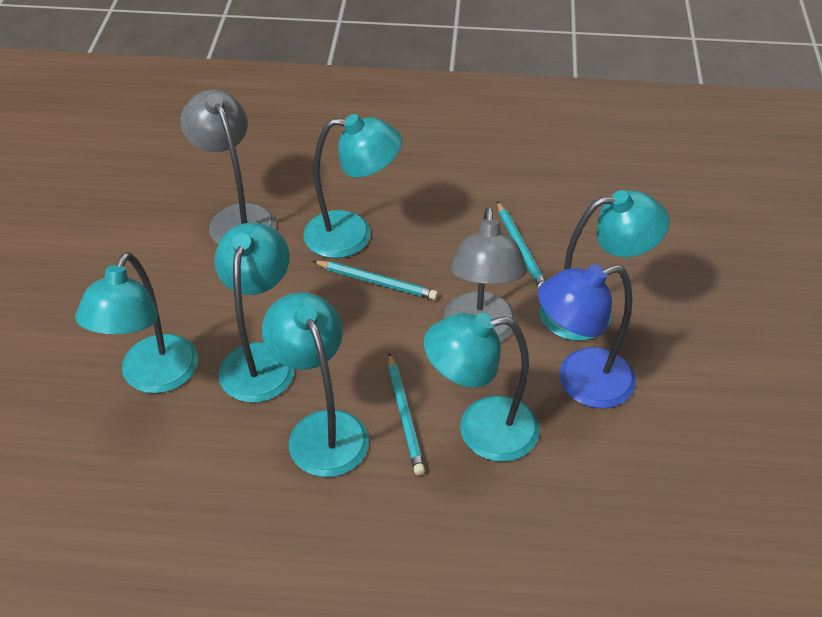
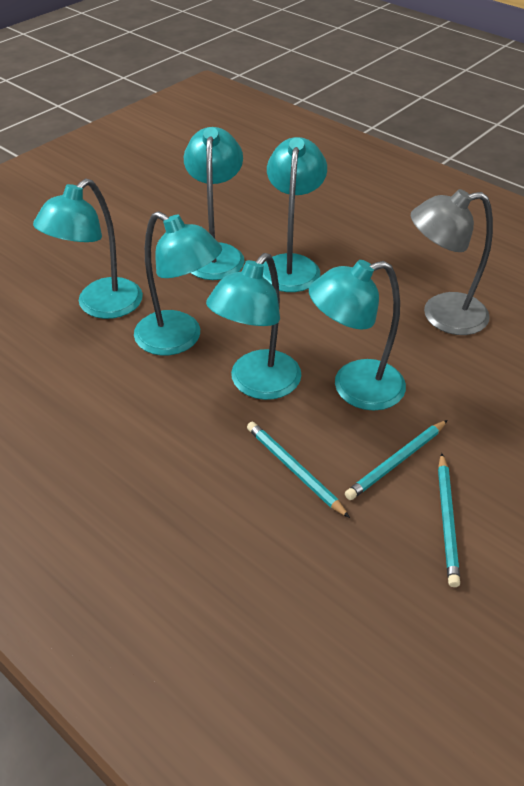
blue lamp: [538,264,636,408] = 1 -> none = 0
grey lamp: [180,90,276,244] [444,207,527,342] = 2 -> [411,189,493,335] = 1

